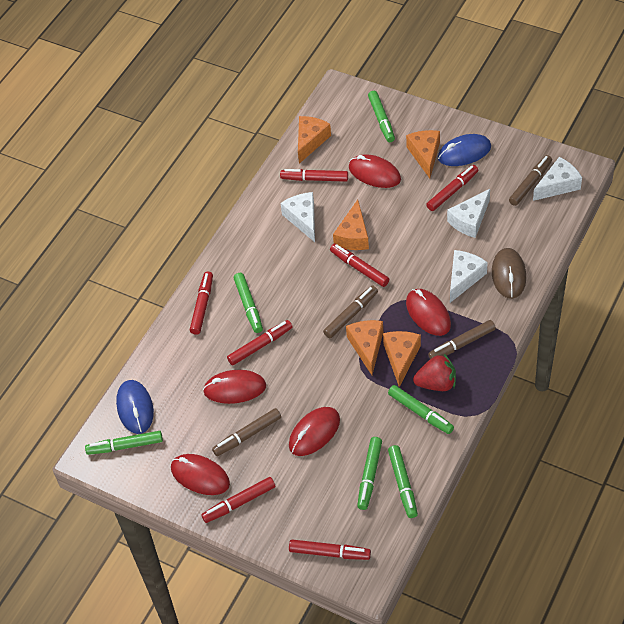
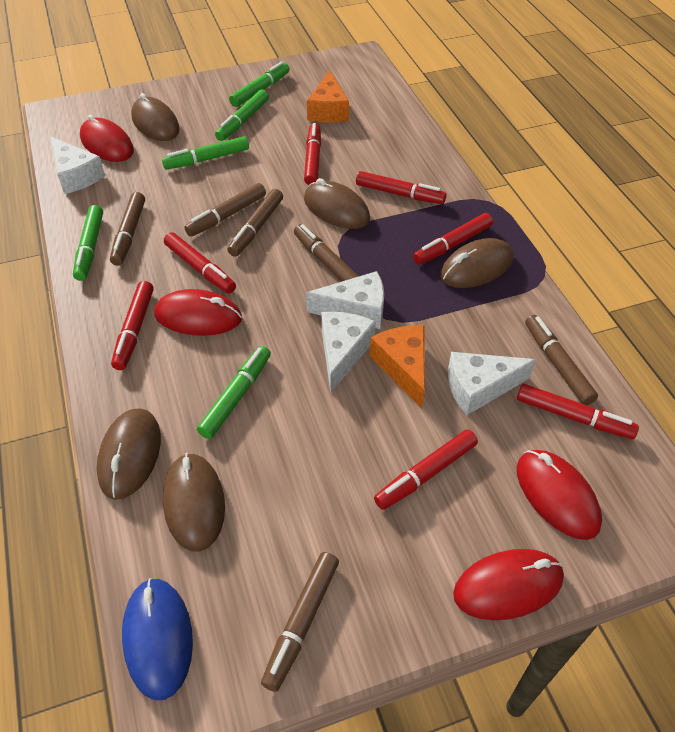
blue mouse: [116,380,154,434] [438,134,491,166] = 2 -> [122,578,193,700] = 1
brown marker: [212,408,281,456] [323,286,378,338] [428,320,496,359] [509,155,552,206] = 4 -> [110,192,145,266] [185,183,266,237] [227,189,283,257] [261,552,339,692] [294,224,359,281] [525,315,598,405] = 6
brown mouse: [492,248,526,299] = 1 -> [97,408,161,500] [131,93,180,141] [163,453,225,551] [304,178,370,229] [440,238,513,288] = 5
green marker: [85,431,163,455] [234,273,263,333] [357,437,382,510] [368,91,395,142] [388,385,454,434] [388,445,418,518] = 6 -> [73,205,103,281] [162,136,249,170] [197,346,271,439] [215,89,269,141] [229,61,290,107] = 5
orange cheese: [298,116,331,164] [333,200,369,250] [346,320,383,375] [383,331,421,387] [406,130,440,178] = 5 -> [307,70,349,123] [370,325,425,408] = 2
red mouse: [171,454,230,495] [203,370,266,404] [289,407,340,456] [349,155,401,188] [406,289,451,336] = 5 -> [80,115,134,162] [154,289,242,336] [453,549,564,620] [517,450,602,540] = 4
red strawberry: [413,354,456,391] = 1 -> none = 0

